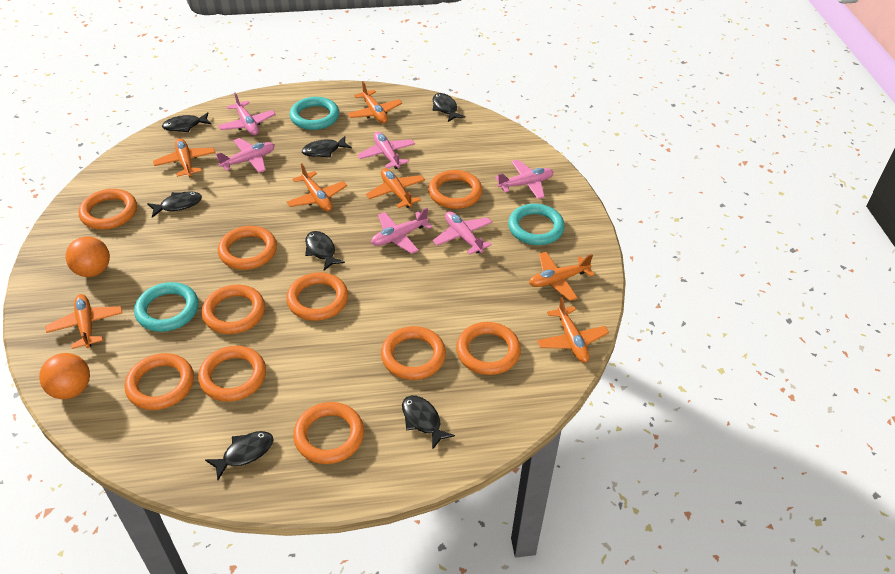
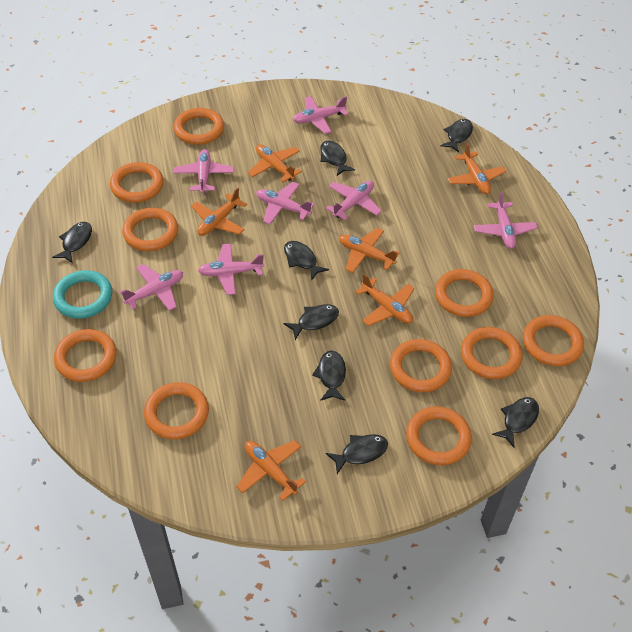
black fish: [147,191,202,218] [162,112,212,132] [205,431,274,480] [302,136,352,157] [305,231,345,270] [402,395,455,450] [433,93,465,122] = 7 -> [52,222,92,263] [283,304,339,340] [284,241,329,281] [312,351,346,401] [320,141,355,176] [326,434,388,474] [440,119,473,152] [492,397,539,448] = 8
orange ball: [39,353,90,399] [66,236,110,277] = 2 -> none = 0
orange plane: [45,294,123,349] [153,138,215,177] [287,163,347,211] [348,81,402,124] [366,168,425,208] [529,252,595,301] [537,297,609,363] = 7 -> [191,188,247,236] [236,440,306,501] [248,144,302,182] [339,228,400,273] [355,274,414,326] [448,143,506,194] = 6
pink plane: [216,138,275,173] [218,92,276,135] [357,132,415,169] [371,208,432,254] [433,211,492,255] [495,160,553,199] = 6 -> [120,264,183,311] [173,149,234,193] [198,244,264,295] [256,182,315,224] [293,96,348,134] [326,181,382,220] [474,192,538,249] = 7
turquoise ring: [134,282,199,332] [290,97,339,130] [508,204,565,245] = 3 -> [53,270,112,319] = 1

